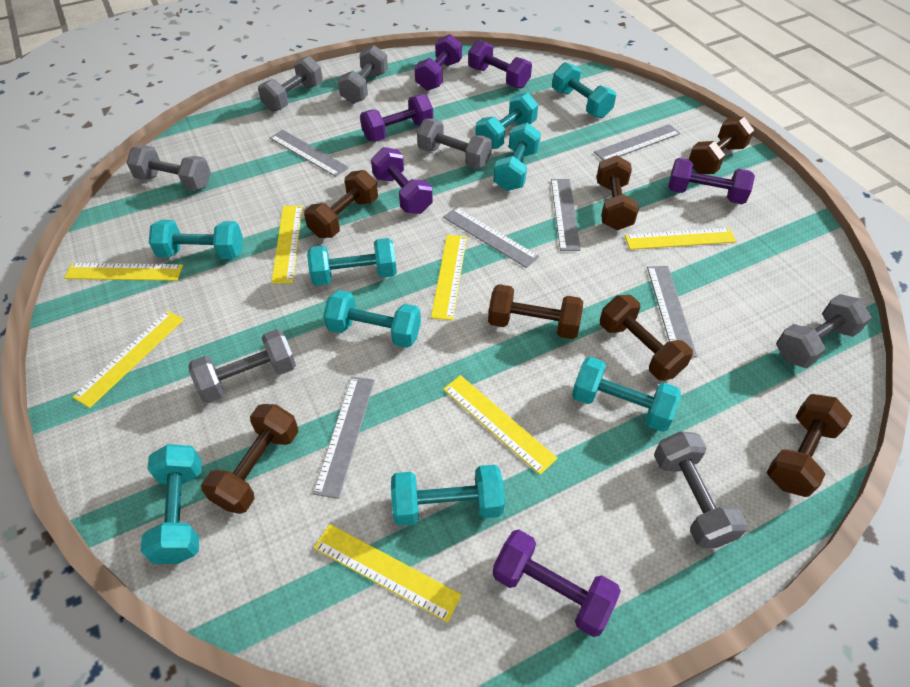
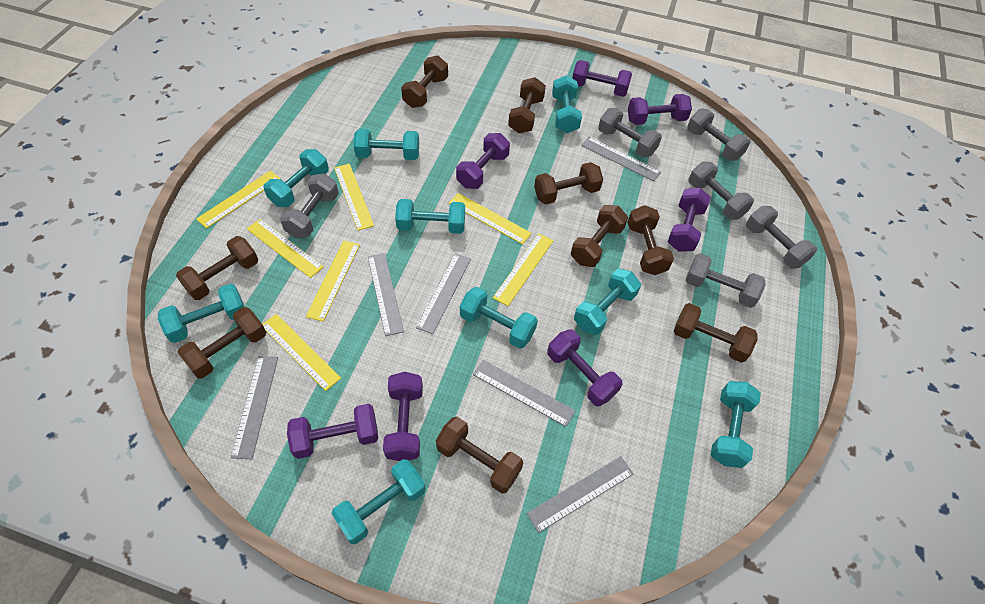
brown dumbbell: [201,404,299,514] [304,170,378,238] [488,284,583,339] [597,155,639,230] [600,295,693,381] [689,117,754,174] [767,394,852,497] = 7 -> [176,236,258,300] [177,307,266,378] [401,55,448,108] [436,417,523,493] [508,77,546,133] [534,162,603,204] [571,205,628,267] [627,205,674,275] [674,303,757,363] = 9
grey dumbbell: [126,145,211,191] [188,329,296,403] [258,56,323,112] [338,45,388,104] [417,119,492,169] [654,431,748,548] [776,294,872,368] = 7 -> [280,173,339,238] [598,108,662,157] [686,253,765,308] [687,109,751,161] [689,161,754,220] [746,206,817,269] = 6
purple dumbbell: [360,94,433,142] [371,147,433,214] [414,34,462,91] [468,40,532,88] [493,530,621,637] [668,158,755,204] = 6 -> [287,404,378,459] [383,372,423,461] [456,133,510,189] [547,329,622,407] [572,60,632,97] [628,94,692,125] [668,188,711,252] = 7

